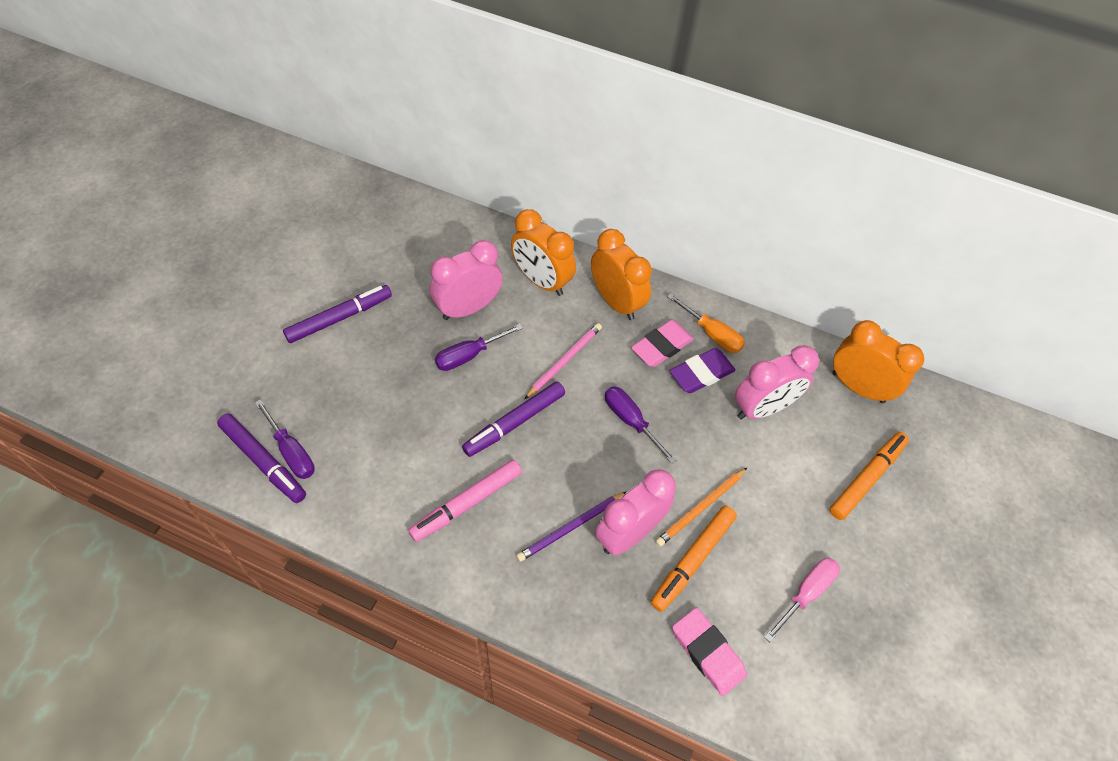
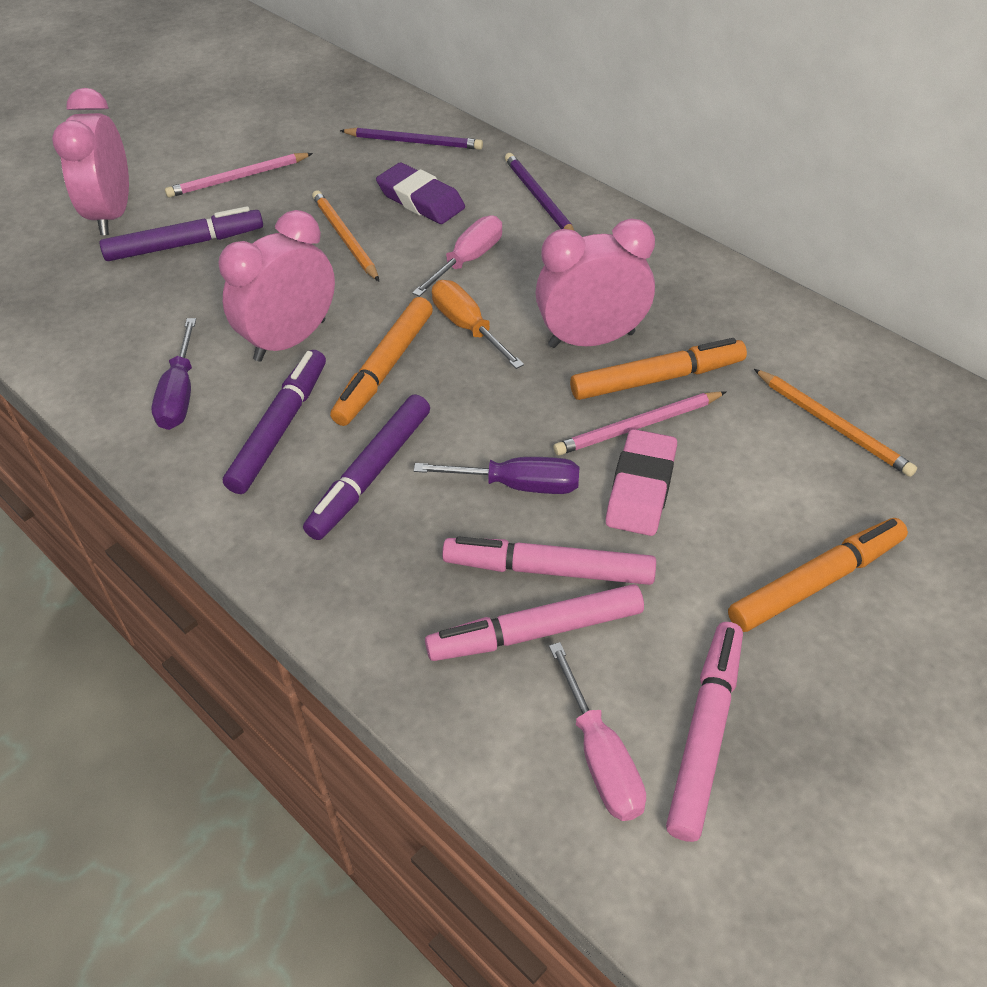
orange clock: [511,209,576,296] [591,229,652,320] [833,320,924,403] = 3 -> none = 0
orange marker: [651,506,737,612] [830,432,909,520] = 2 -> [330,297,433,426] [570,338,747,400] [728,518,908,632] = 3
orange pencil: [655,467,748,547] = 1 -> [312,190,379,281] [754,369,917,477] = 2
pink eraser: [631,320,694,367] [672,608,747,696] = 2 -> [606,429,677,536] = 1
pink marker: [408,460,522,542] = 1 -> [425,584,644,661] [442,536,656,585] [666,622,743,842] = 3
pink pencil: [525,323,602,399] = 1 -> [165,153,313,198] [553,391,726,455] = 2
pink screwdriver: [764,558,840,642] = 1 -> [412,215,502,297] [549,642,646,821] = 2
purple pencil: [516,492,627,562] = 1 -> [340,127,483,150] [505,153,574,231] = 2
purple screwdriver: [255,399,315,479] [435,324,523,371] [605,386,676,464] = 3 -> [152,318,196,430] [414,457,579,494] = 2

